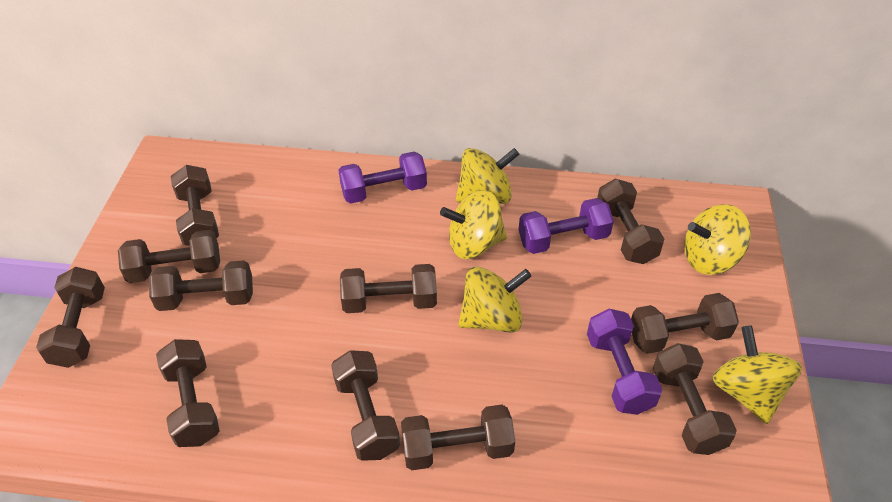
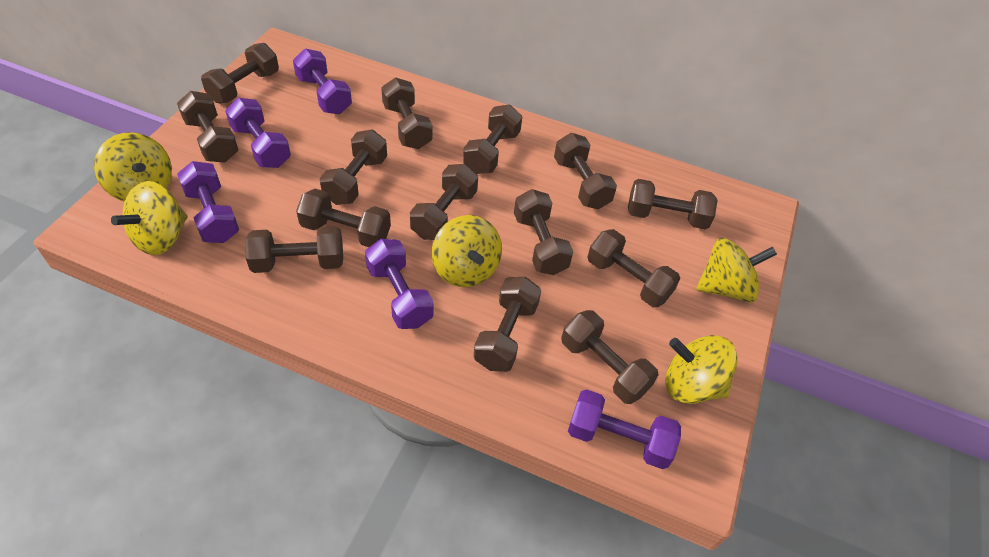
brown dumbbell: [36,267,105,368] [118,230,220,283] [149,260,253,311] [156,339,220,447] [171,165,219,246] [331,350,400,461] [340,264,437,313] [401,405,515,470] [597,179,664,264] [631,293,739,354] [653,343,737,455] = 11 -> [177,91,238,163] [201,43,279,103] [245,226,343,273] [296,189,391,247] [320,130,387,205] [381,78,432,149] [410,164,478,240] [463,105,522,174] [474,277,541,372] [514,189,573,275] [554,133,617,209] [561,310,659,404] [587,229,680,307] [628,179,718,229] = 14
purple dumbbell: [338,151,427,204] [519,198,614,254] [587,309,662,415] = 3 -> [177,161,239,243] [225,98,291,168] [293,49,352,114] [365,239,434,329] [568,389,681,469] = 5

